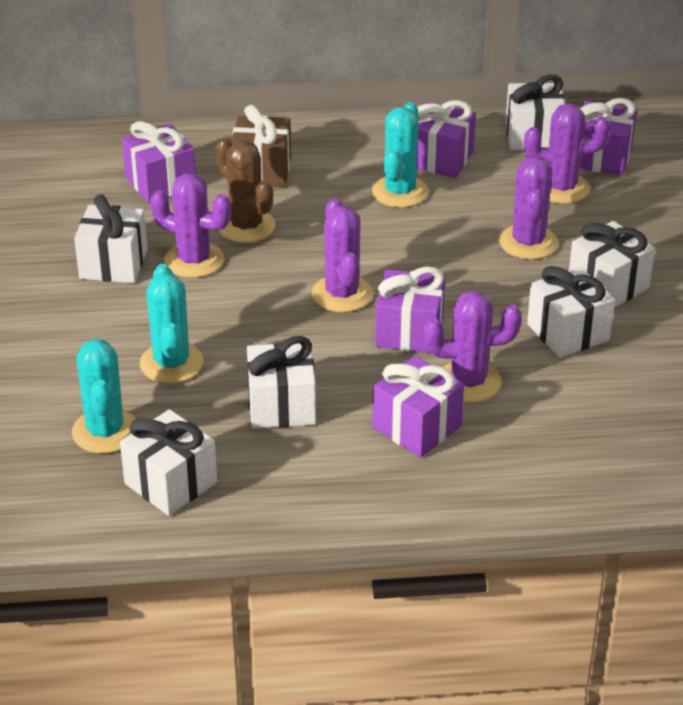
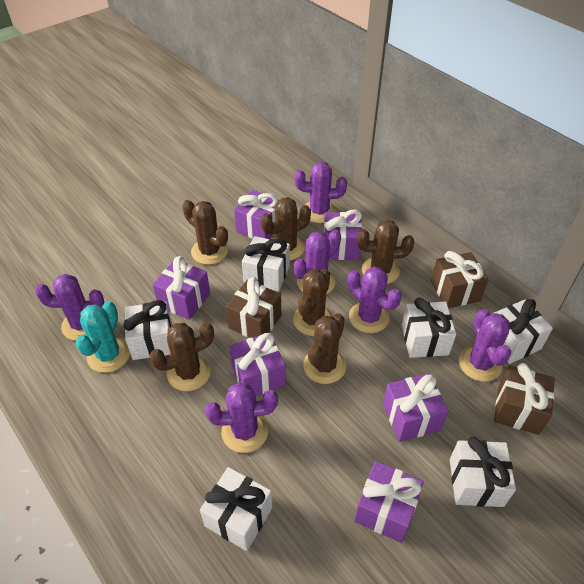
brown cactus: [215,138,275,243] = 1 -> [150,323,214,391] [182,200,228,265] [261,197,311,260] [293,268,333,336] [303,313,346,384] [357,220,415,284] = 6
brown gift: [231,105,291,187] = 1 -> [226,277,281,338] [431,251,489,308] [494,363,555,435] = 3
purple cactus: [150,173,231,278] [312,198,373,312] [424,291,522,403] [499,156,558,260] [524,103,610,204] = 5 -> [35,274,104,341] [205,382,278,453] [294,229,341,294] [295,162,347,223] [348,266,401,333] [459,309,511,382] = 6
purple gift: [122,121,196,203] [372,356,464,457] [375,266,445,353] [417,100,476,178] [580,98,637,176] = 5 -> [152,256,210,320] [229,333,286,396] [234,190,279,239] [324,210,362,260] [354,461,424,543] [383,373,448,442] = 6
turquoise cactus: [72,339,136,454] [140,264,204,383] [372,102,429,208] = 3 -> [76,301,130,373] = 1

